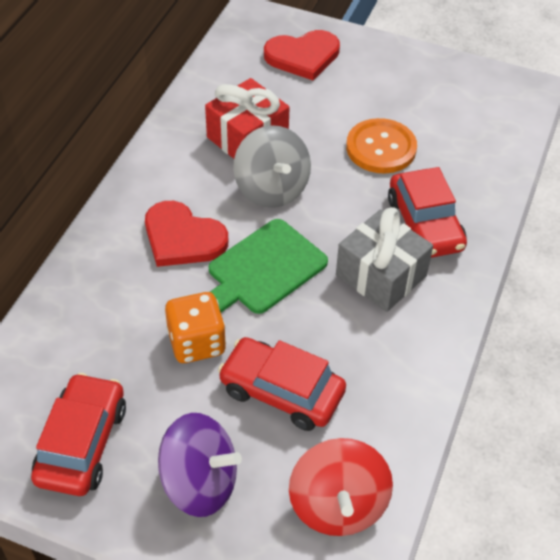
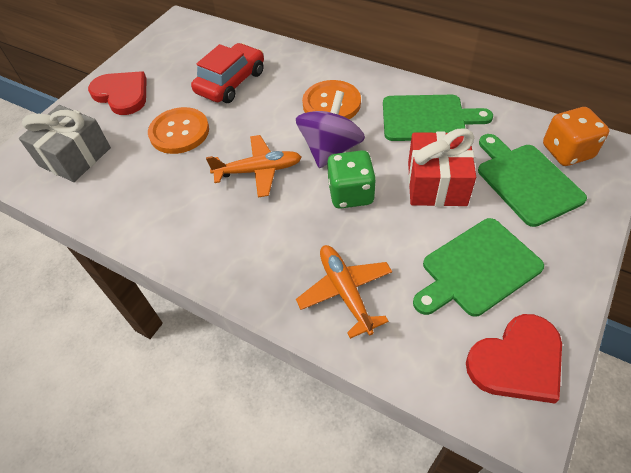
green cutting board: [209,219,328,314] = 1 -> [383,95,493,141] [413,218,544,317] [478,134,587,227] = 3
green dice: none = 0 -> [327,150,376,209] = 1
grey spinning top: [233,125,311,208] = 1 -> none = 0
orange button: [346,118,417,174] = 1 -> [148,107,209,154] [302,80,361,119] = 2
orange plane: none = 0 -> [206,135,301,197] [296,245,392,339] = 2
red car: [31,373,126,496] [218,337,346,431] [388,167,467,258] = 3 -> [191,43,264,103] = 1
red spinning top: [289,438,393,536] = 1 -> none = 0

